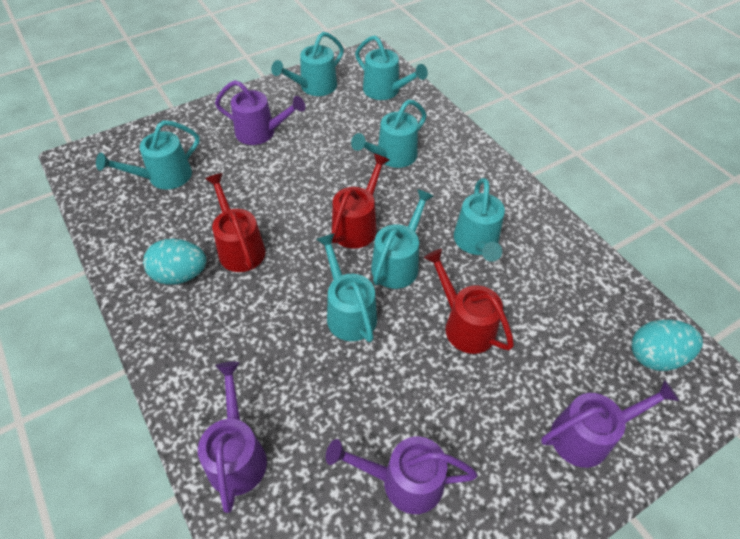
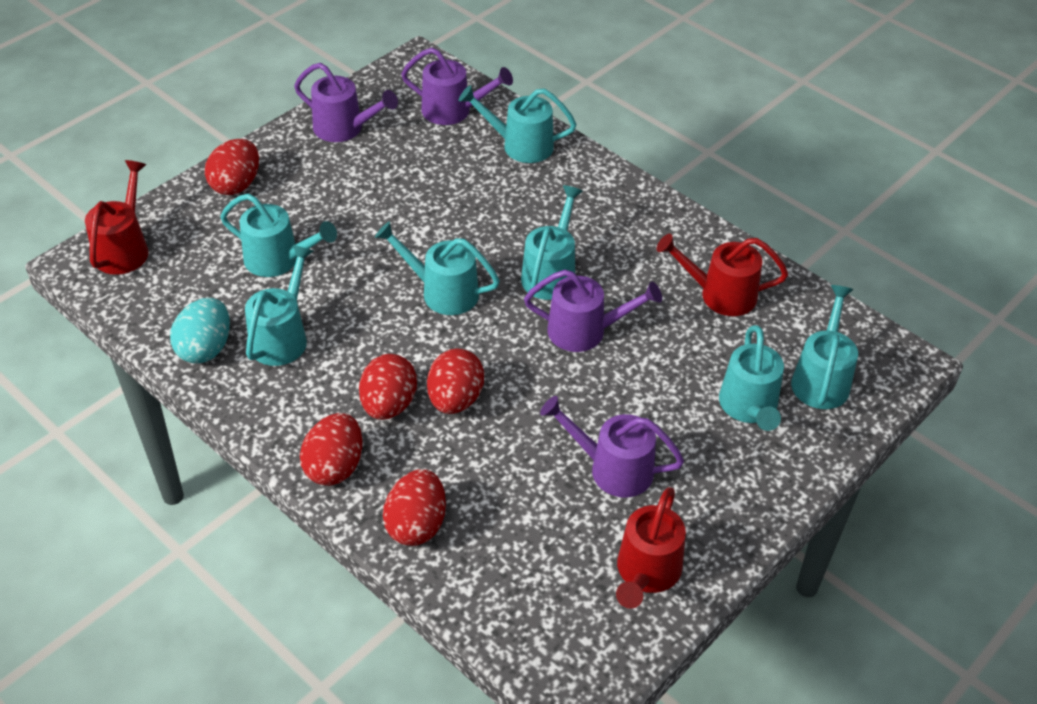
red egg: none = 0 -> [205,139,259,195] [300,413,362,486] [359,354,417,420] [383,469,446,546] [427,348,484,414] = 5
turquoise egg: [143,239,206,285] [632,320,703,371] = 2 -> [170,298,230,364] = 1

